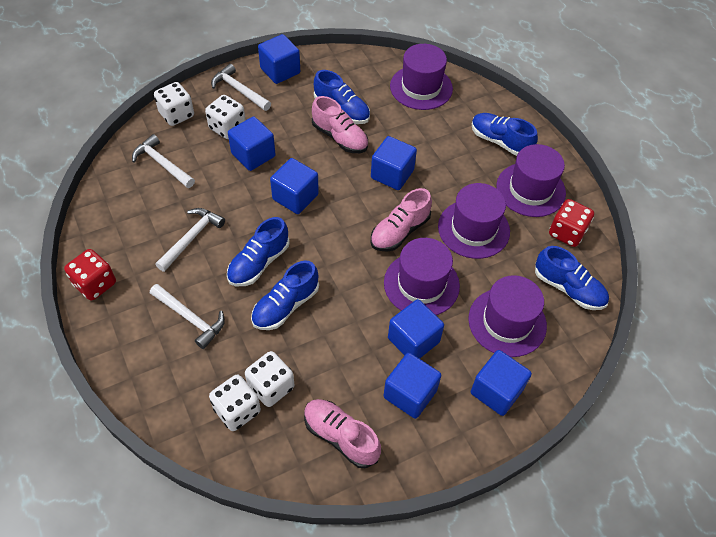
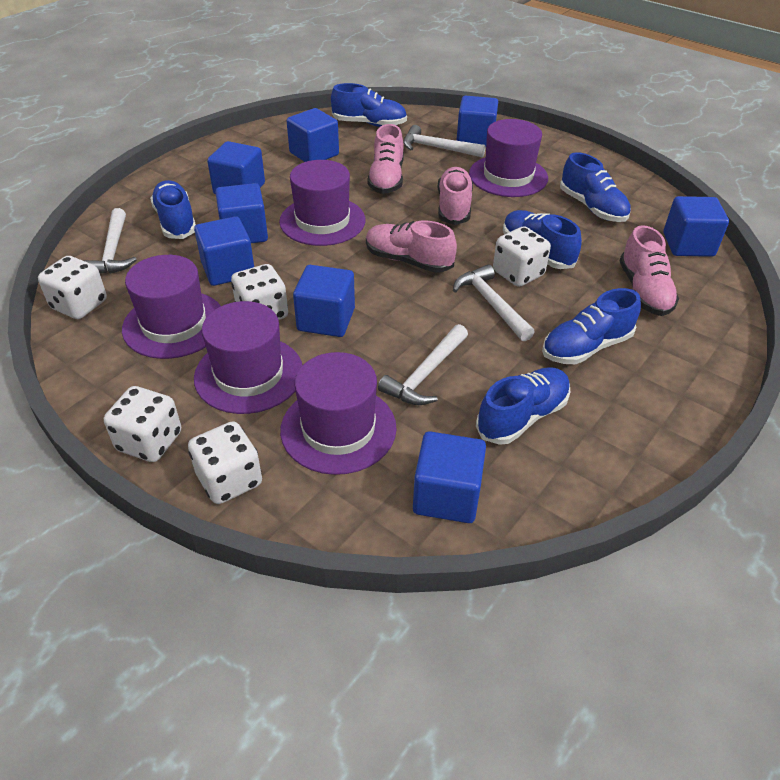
blue cube: [228,116,276,171] [258,34,300,84] [270,158,319,214] [371,136,417,190] [383,353,442,419] [388,299,444,359] [471,350,532,416] = 7 -> [194,216,254,286] [207,141,265,195] [216,183,268,243] [287,108,339,162] [293,265,355,337] [413,431,486,523] [456,96,498,146] [663,196,729,257] = 8
blue shoe: [227,217,290,286] [251,261,319,330] [314,70,370,124] [472,113,538,156] [535,246,609,310] = 5 -> [150,180,196,239] [331,83,407,127] [476,367,570,445] [503,210,582,269] [542,288,641,364] [560,152,631,222] = 6
pink shoe: [304,399,381,468] [312,96,368,153] [370,188,432,252] = 3 -> [366,220,457,273] [368,124,403,194] [437,167,473,225] [619,225,679,316] = 4
red dice: [64,249,116,301] [549,199,594,247] = 2 -> none = 0
white dice: [154,82,194,126] [205,95,246,139] [209,374,261,431] [245,351,294,407] = 4 -> [38,256,107,319] [104,386,181,462] [188,421,262,504] [231,264,288,320] [493,226,551,287] = 5

